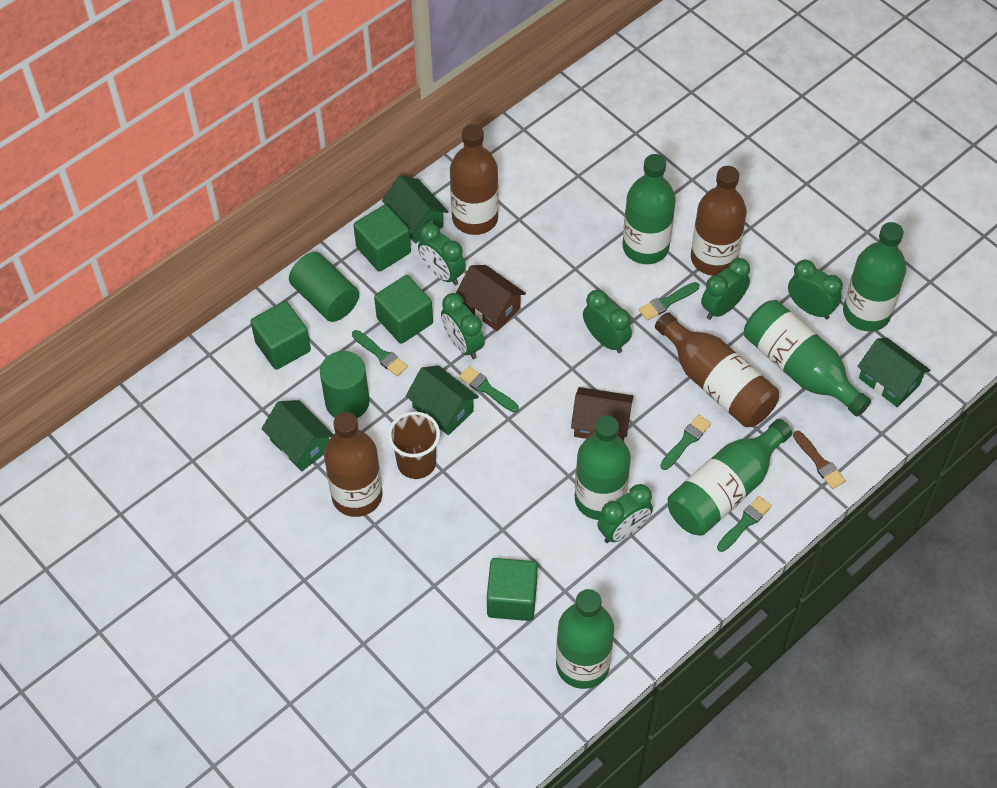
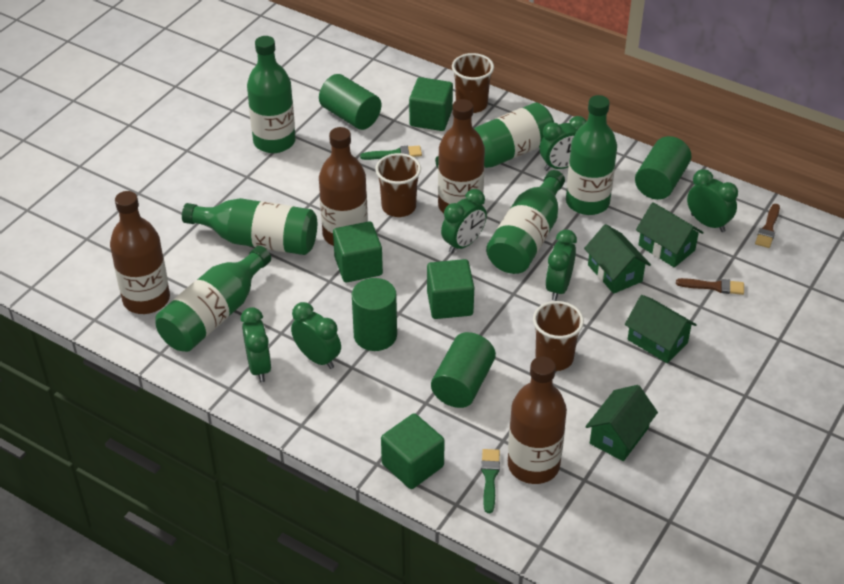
brown brush: [793,431,846,489] = 1 -> [676,278,744,295] [755,204,780,248] = 2
brown cup: [388,412,440,479] = 1 -> [375,153,421,217] [452,53,494,113] [533,301,584,371] = 3
brown house: [456,265,526,331] [571,387,634,441] = 2 -> none = 0
green brush: [352,330,408,376] [459,366,519,413] [639,282,699,321] [660,415,711,470] [717,496,772,552] = 5 -> [360,145,422,160] [481,449,500,513] = 2
green cylinder: [289,252,359,322] [320,351,370,418] = 2 -> [319,74,381,130] [352,278,397,351] [431,332,496,408] [635,136,691,200] = 4

